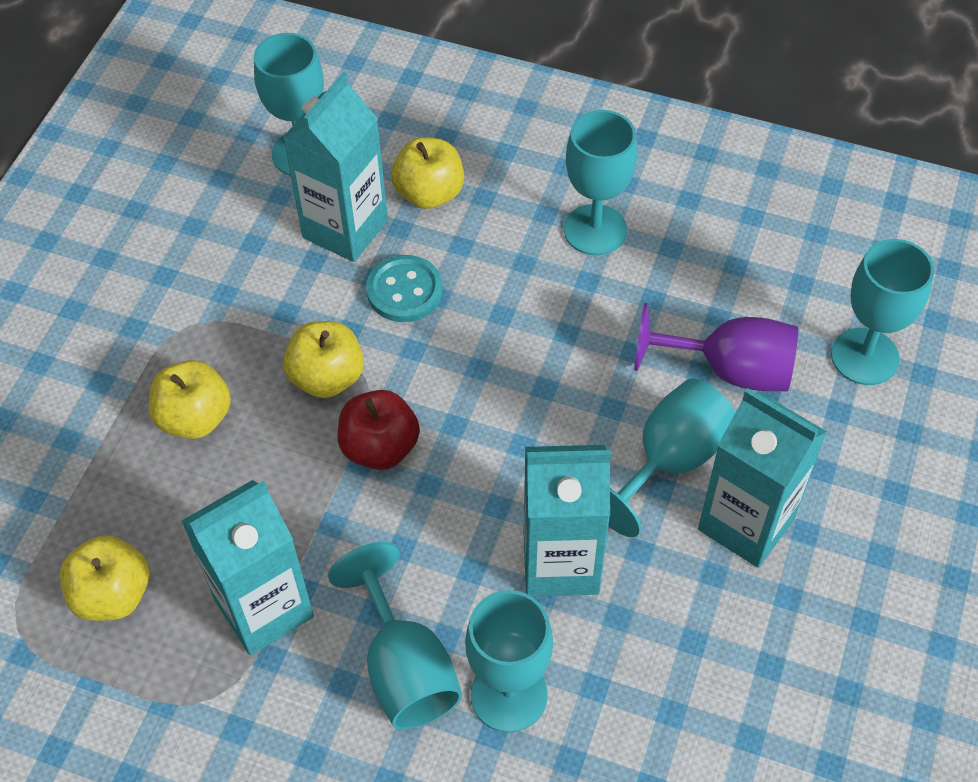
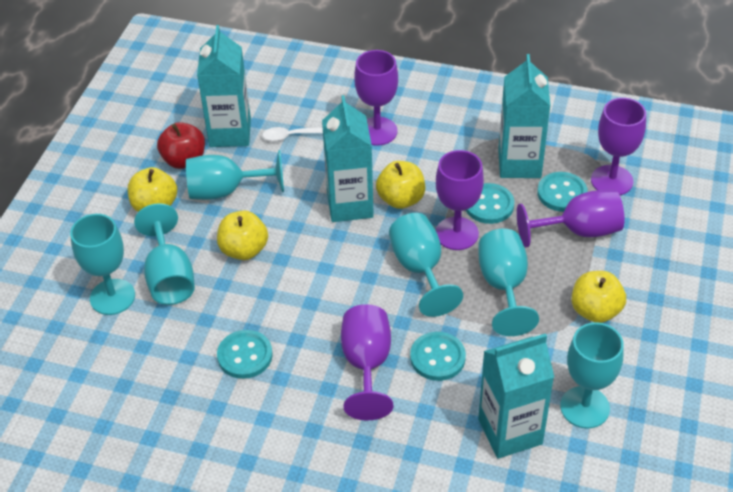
purple goblet: [634,303,798,391] = 1 -> [341,304,393,420] [354,50,398,146] [436,150,484,250] [517,190,625,247] [591,98,646,195] = 5
turquoise button: [366,255,443,322] = 1 -> [217,330,273,379] [410,332,466,381] [466,183,514,224] [537,172,588,212] = 4
white spoon: none = 0 -> [262,127,323,141] = 1

